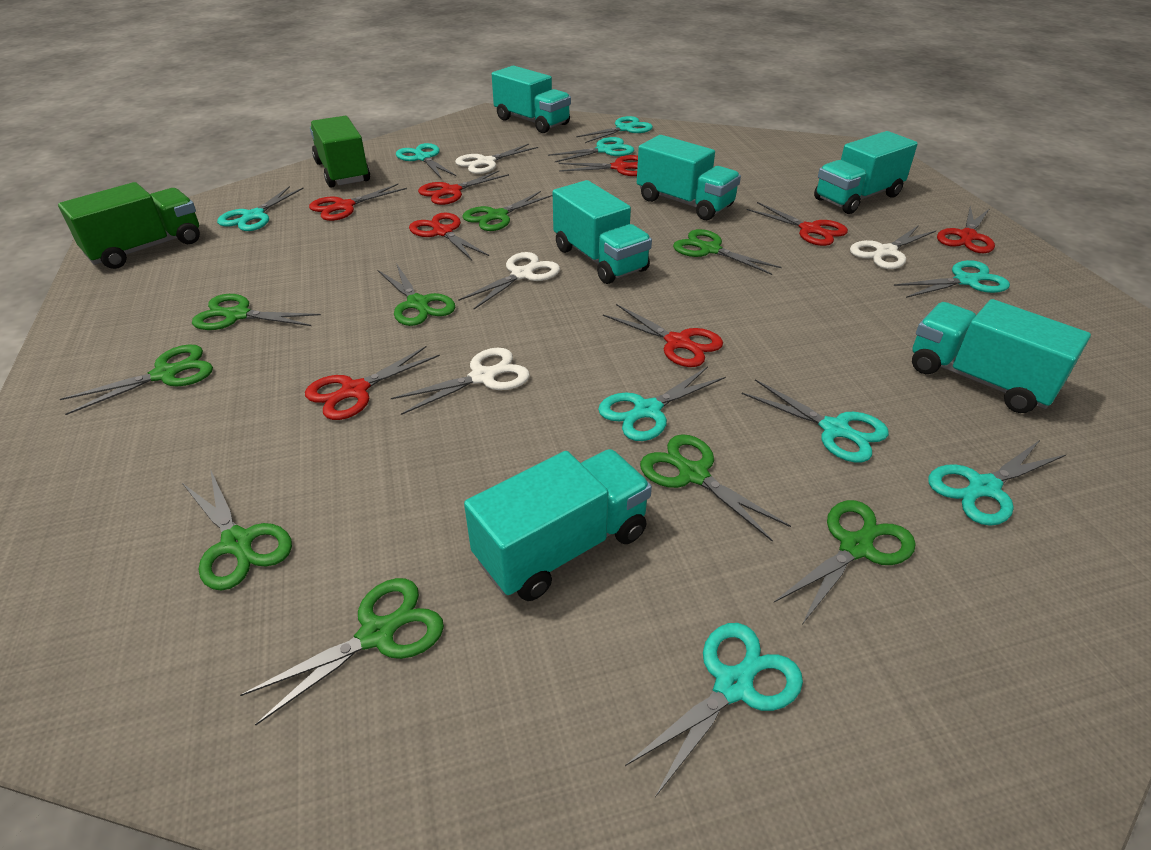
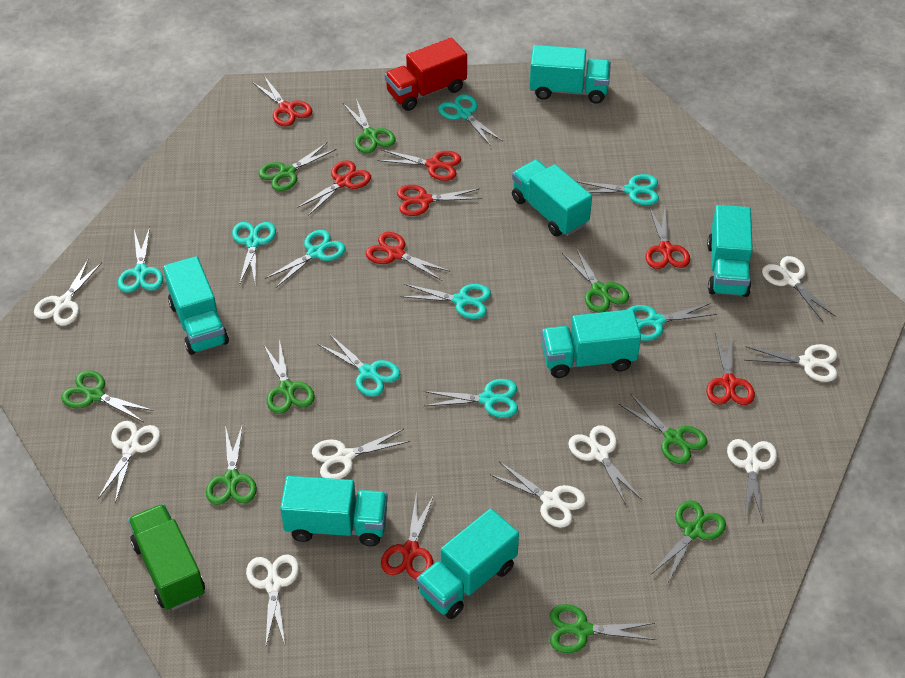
green truck: [58,182,200,269] [310,116,370,187] = 2 -> [128,504,205,610] = 1
red truck: none = 0 -> [385,38,467,111] = 1
turquoise truck: [464,449,652,601] [492,66,571,133] [553,180,652,284] [637,135,741,220] [814,131,918,214] [912,299,1091,413] = 6 -> [163,256,229,355] [280,476,388,546] [416,509,519,619] [512,160,592,237] [530,45,611,104] [542,309,641,378] [707,205,753,297] = 7
white scissors: [391,348,530,415] [455,144,538,174] [458,252,560,309] [850,225,936,269] = 4 -> [34,258,102,326] [98,421,160,503] [246,554,299,645] [312,429,410,479] [489,462,586,528] [568,425,642,505] [727,439,777,521] [744,344,837,382] [762,256,836,322] = 9

